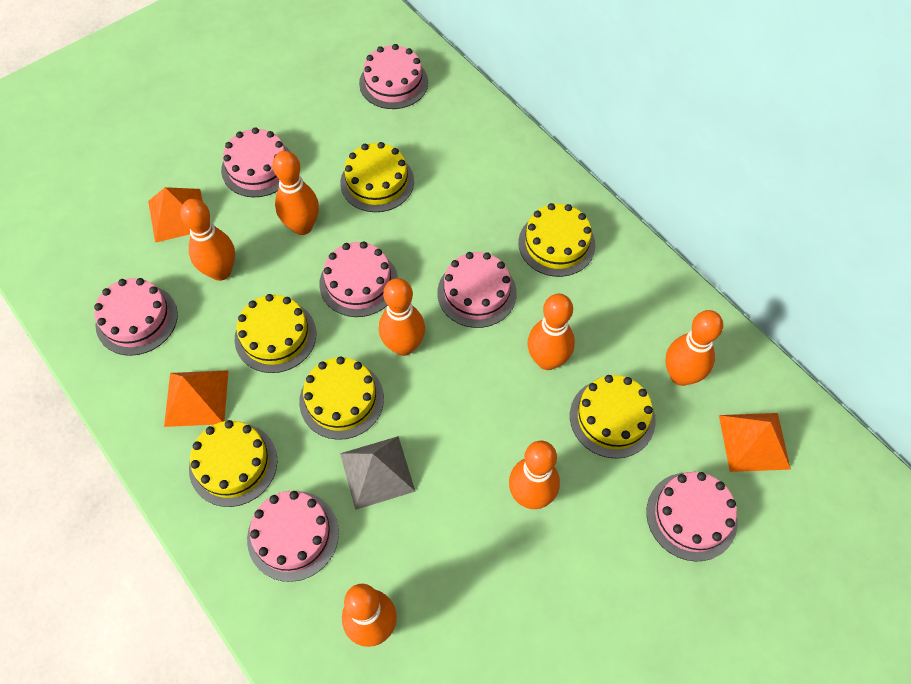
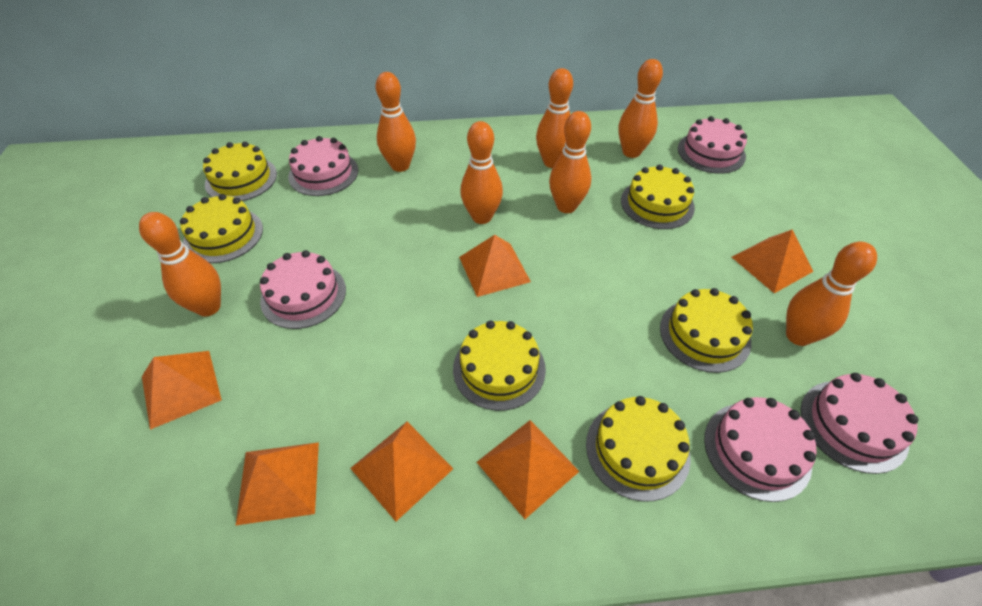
grey pyramid: [340,436,416,510] = 1 -> none = 0
orange pyramid: [148,187,203,243] [164,370,229,427] [719,413,791,472] = 3 -> [142,351,222,430] [235,442,319,526] [350,422,453,521] [459,235,531,297] [477,420,580,519] [732,230,813,293] = 6
pink cake: [94,278,178,356] [221,127,291,197] [247,491,339,582] [319,241,398,317] [359,44,428,109] [437,252,517,328] [646,472,738,562] = 7 -> [260,250,346,329] [288,136,358,196] [678,116,747,174] [704,397,817,502] [801,373,918,474] = 5

